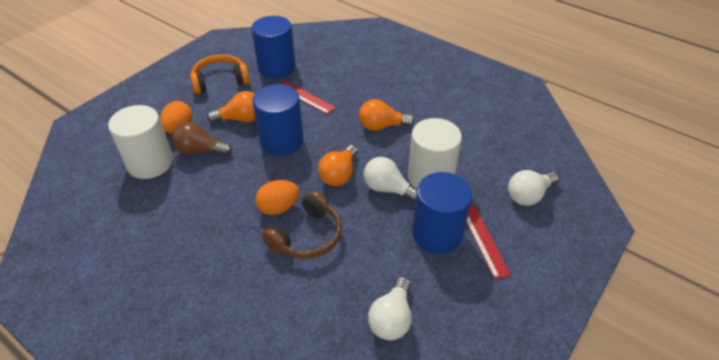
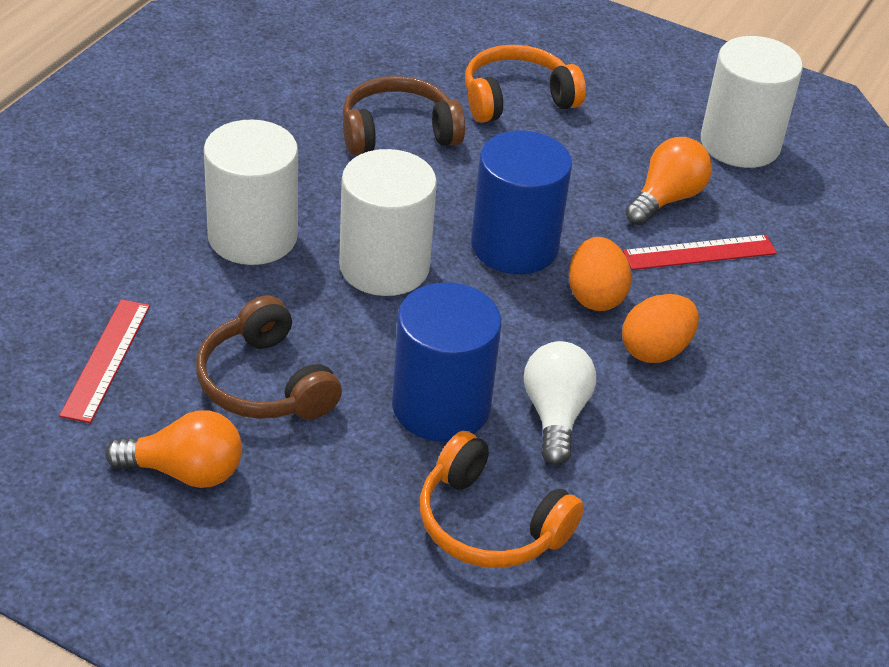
blue cylinder: [251,16,296,78] [253,84,303,155] [412,172,472,254] = 3 -> [392,282,501,442] [471,131,572,274] = 2
brown headphones: [262,190,342,259] = 1 -> [196,296,342,419] [343,76,465,156] = 2
brown light bulb: [172,122,232,156] = 1 -> none = 0
orange headphones: [190,54,250,94] = 1 -> [420,431,584,568] [465,45,586,123] = 2
orange light bulb: [207,91,256,123] [318,145,357,186] [359,99,415,131] = 3 -> [105,410,242,488] [625,137,712,225] = 2
white cylinder: [108,105,173,179] [408,118,462,188] = 2 -> [204,120,298,265] [339,149,437,296] [701,36,803,168] = 3
white light bulb: [364,157,417,203] [368,277,412,340] [508,170,559,206] = 3 -> [524,341,596,465] = 1

